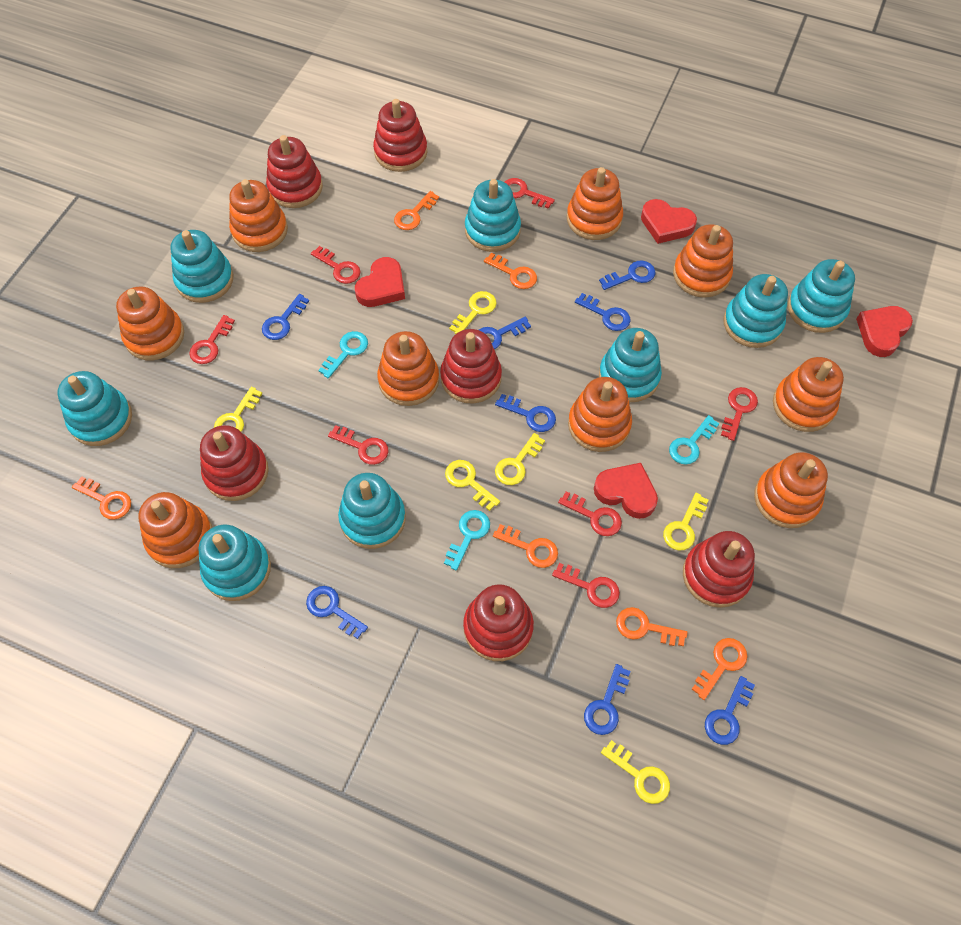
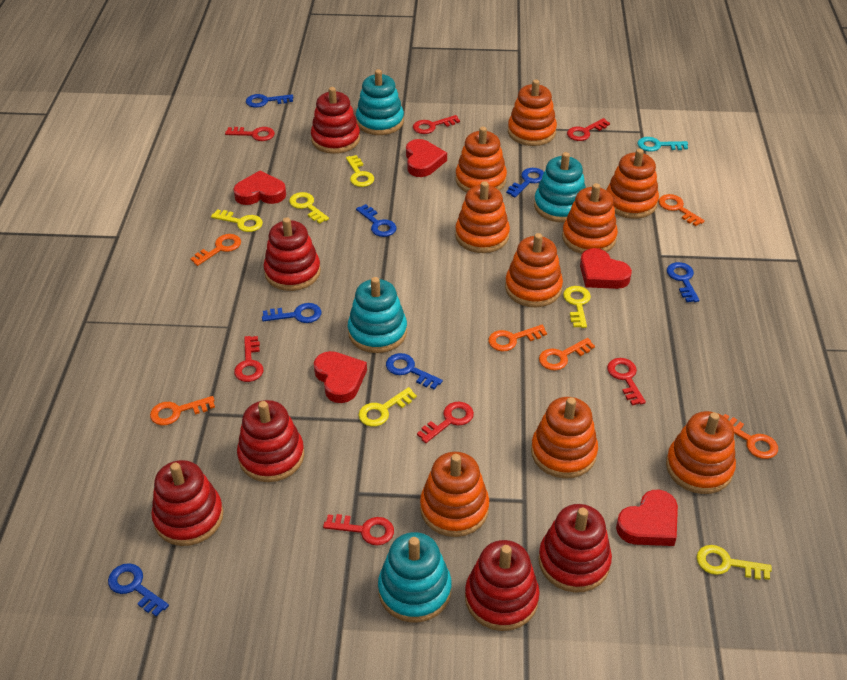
blue key: [262,294,309,340] [306,586,368,639] [479,317,531,349] [495,394,556,432] [575,293,630,331] [584,664,631,735] [599,261,655,290] [705,676,755,745] = 8 -> [108,563,169,616] [246,94,294,108] [262,303,322,323] [356,204,397,237] [386,353,443,389] [506,168,544,197] [667,262,700,302] = 7
red heart: [355,257,405,307] [594,463,658,519] [641,199,697,244] [856,306,913,357] = 4 -> [233,170,286,205] [314,351,367,403] [406,139,447,177] [580,248,632,289] [616,490,678,546] = 5
turquoise key: [318,331,368,379] [444,510,490,571] [669,415,719,464] = 3 -> [638,137,688,152] = 1
turquoise stacking toy: [57,371,132,446] [170,230,233,303] [199,524,271,601] [338,473,406,549] [465,179,521,252] [599,328,662,402] [724,274,788,348] [788,259,855,333] = 8 -> [348,277,407,353] [356,69,404,135] [378,532,451,623] [534,152,586,223] = 4

